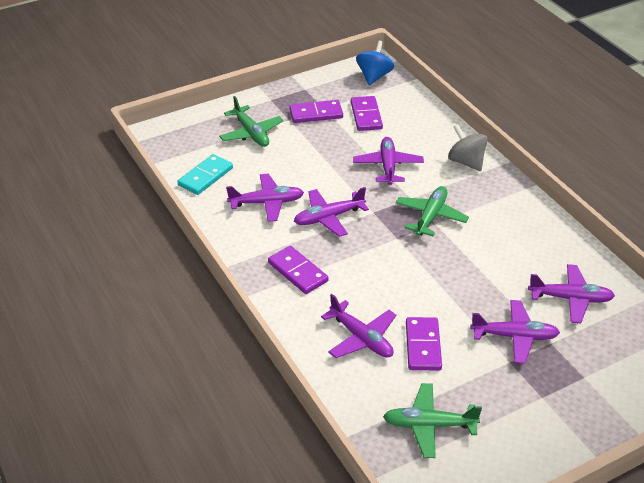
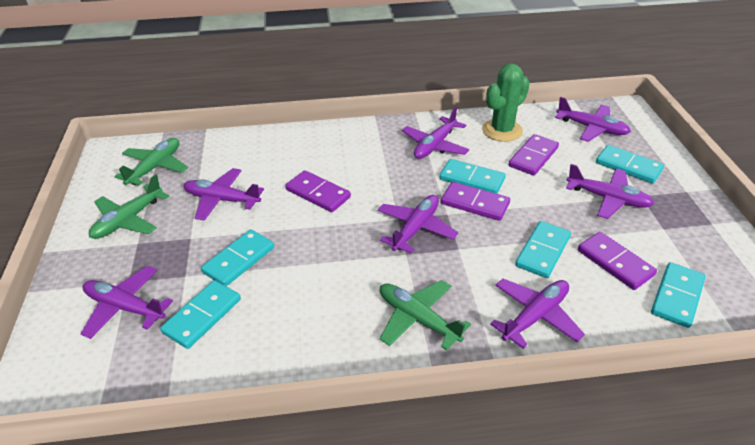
blue spinning top: [356,40,394,85] = 1 -> none = 0
green cactus: none = 0 -> [482,63,530,142] = 1
grey spinning top: [448,124,488,171] = 1 -> none = 0
purple plane: [226,174,304,222] [294,187,369,237] [321,294,396,358] [353,137,424,185] [470,300,560,364] [528,264,615,323] = 6 -> [81,266,173,339] [183,168,264,221] [378,195,458,253] [402,107,469,159] [490,279,585,348] [555,97,631,142] [566,164,654,219] = 7
turquoise domino: [177,154,233,195] = 1 -> [160,280,241,349] [201,229,274,286] [440,159,506,194] [515,221,571,278] [596,145,664,183] [651,262,706,328] = 6

